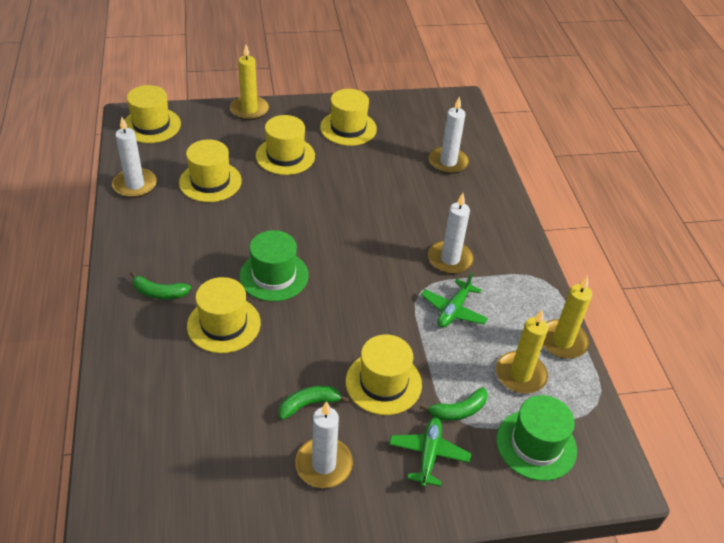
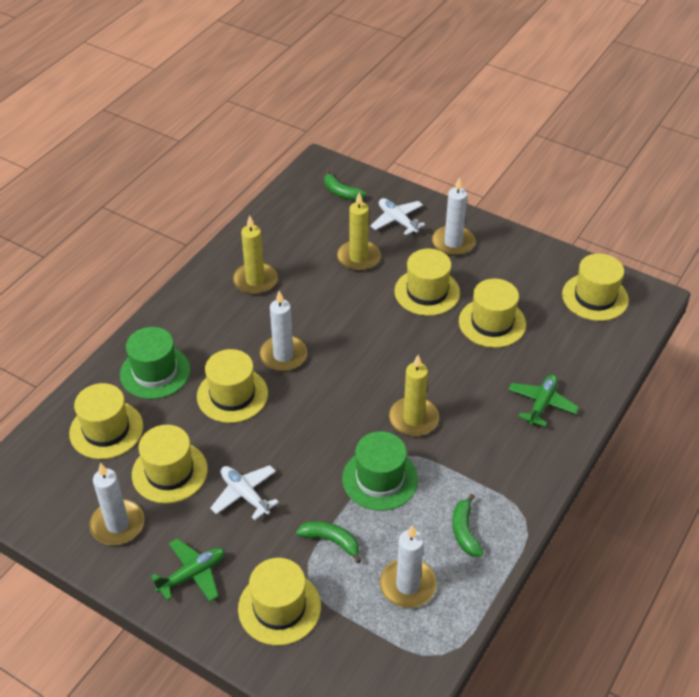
white plane: none = 0 -> [210,465,279,520] [371,198,425,235] = 2
yellow hat: [124,85,181,143] [179,140,242,202] [187,277,261,353] [256,115,315,175] [320,89,377,146] [346,334,422,415] = 6 -> [69,383,143,459] [132,425,208,504] [197,349,268,423] [238,558,321,646] [394,249,460,316] [459,278,526,348] [562,253,629,321] = 7

